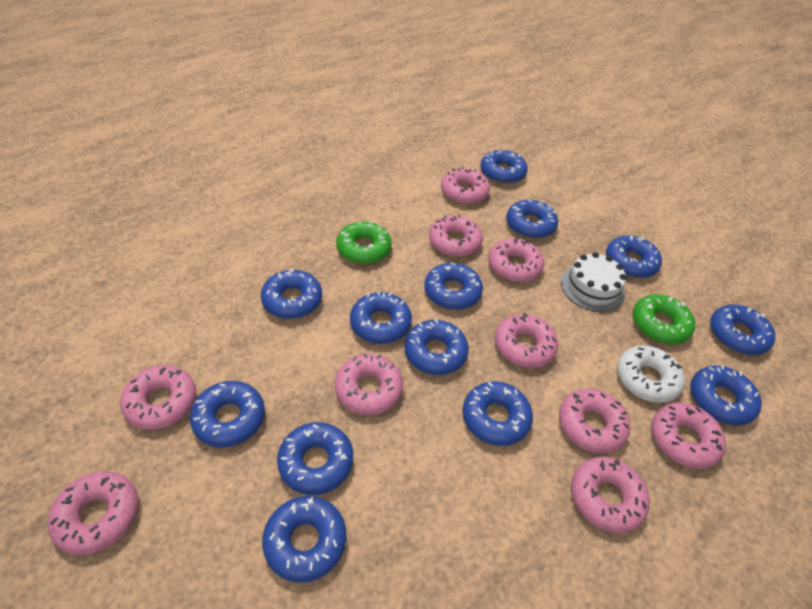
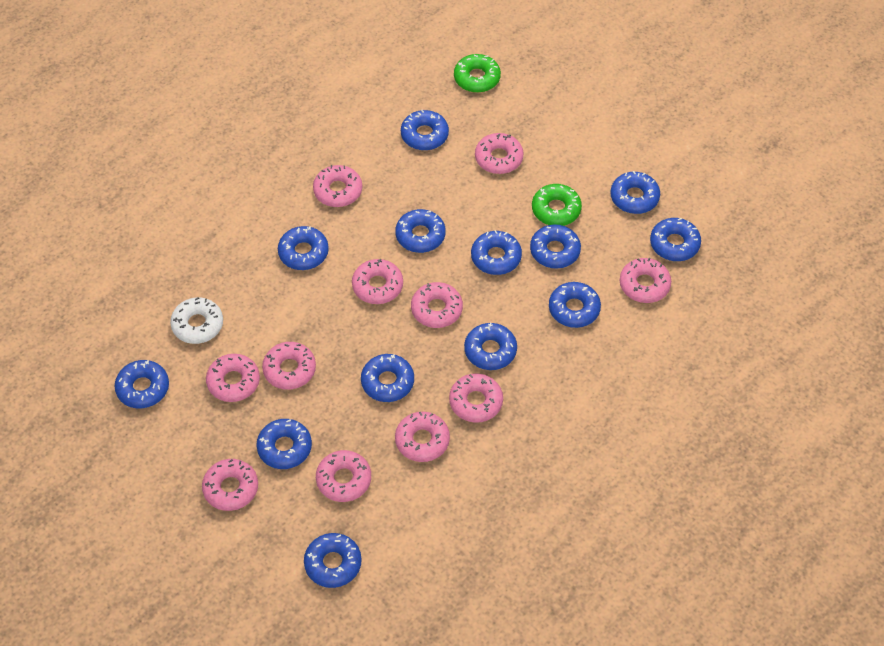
pink donut: [48,471,139,555] [120,365,196,430] [335,354,403,415] [429,215,483,257] [441,167,490,204] [488,238,544,282] [495,313,558,368] [559,389,630,453] [571,457,650,533] [652,402,726,469] = 10 -> [202,459,258,511] [206,354,260,402] [262,342,316,390] [313,165,362,207] [316,450,371,502] [352,259,403,304] [395,412,450,462] [411,282,463,328] [449,373,503,423] [475,133,524,174] [620,258,671,303] = 11
white cake: [561,252,627,312] = 1 -> none = 0

